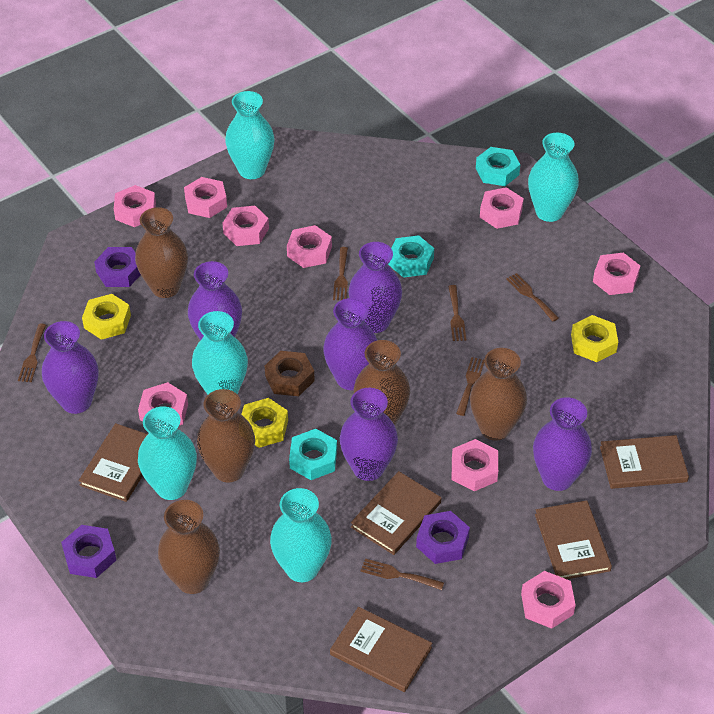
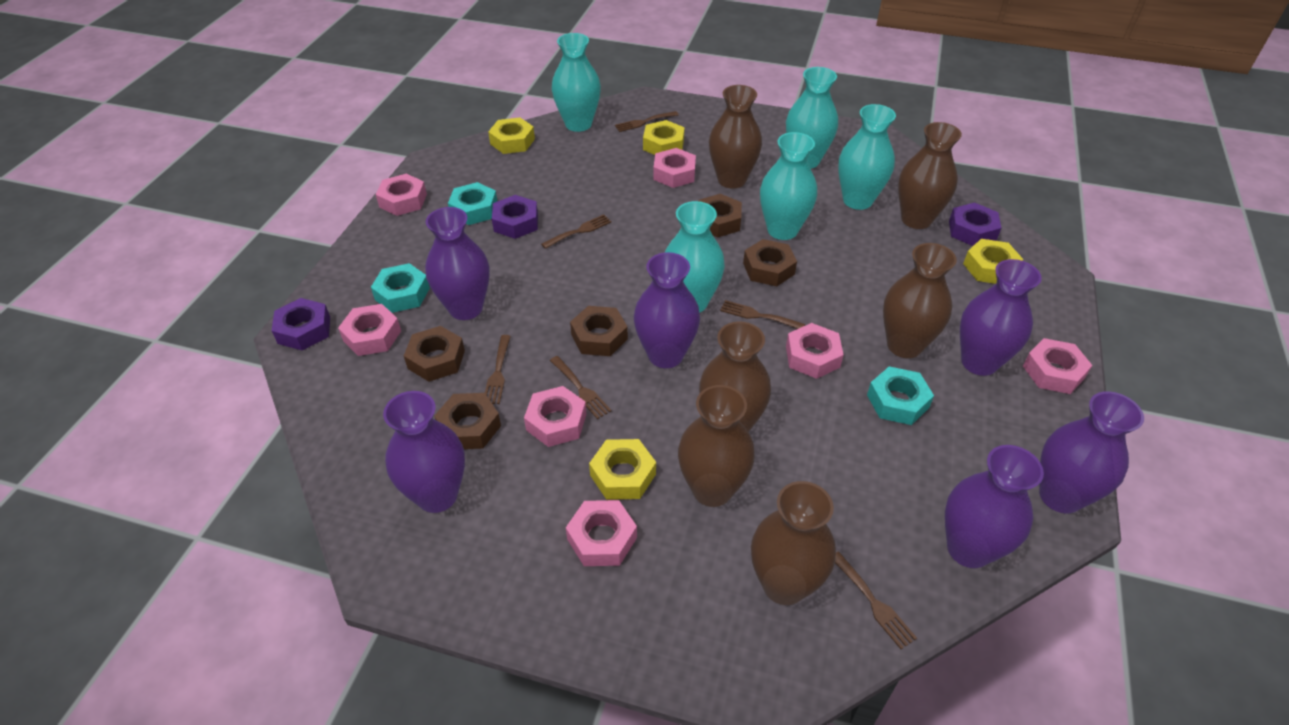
brown book: [78,423,148,502] [330,607,432,692] [351,471,441,555] [535,500,612,579] [600,435,689,489] = 5 -> none = 0
brown nut: [265,351,315,396] = 1 -> [404,326,465,382] [434,393,501,449] [570,306,628,356] [698,194,742,238] [743,239,797,286] = 5
brown vase: [135,207,188,298] [158,500,220,594] [197,389,255,483] [354,340,410,425] [470,348,527,441] = 5 -> [678,385,755,507] [699,321,771,432] [709,85,762,189] [751,481,836,605] [883,243,957,358] [898,122,962,229] = 6
pink nut: [114,185,156,227] [138,382,188,425] [184,177,227,218] [222,206,269,246] [287,225,332,268] [452,439,498,491] [480,187,524,229] [521,571,576,629] [593,253,640,295] = 9 -> [338,304,401,356] [376,174,427,216] [524,386,586,447] [566,500,637,566] [653,148,696,188] [786,323,844,379] [1023,338,1093,394] = 7
yellow nut: [82,294,131,340] [241,398,288,448] [571,315,618,362] = 3 -> [488,117,535,154] [589,439,656,500] [643,120,685,155] [963,239,1023,284] = 4

